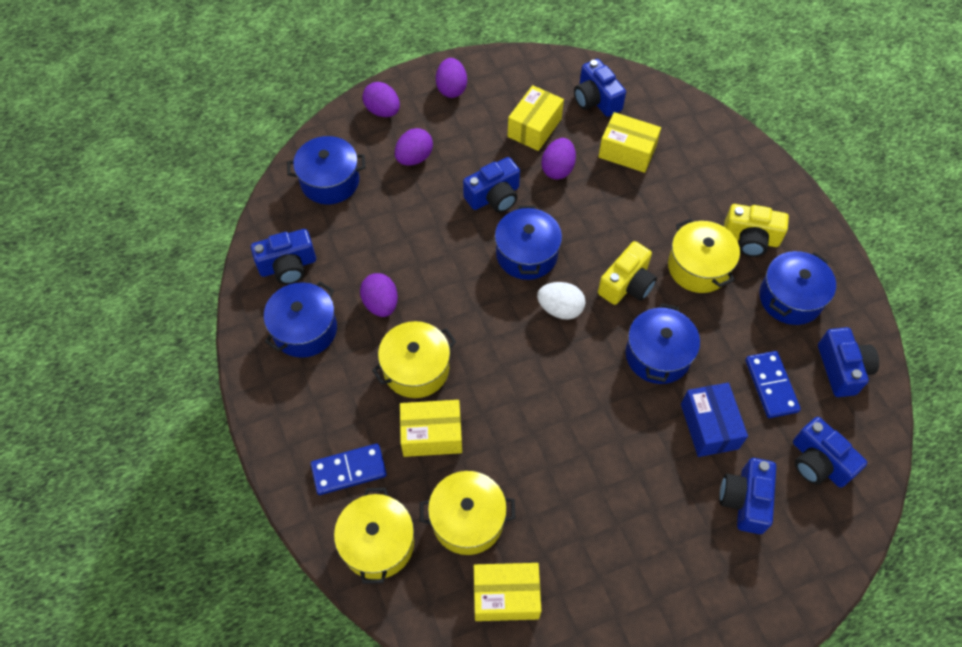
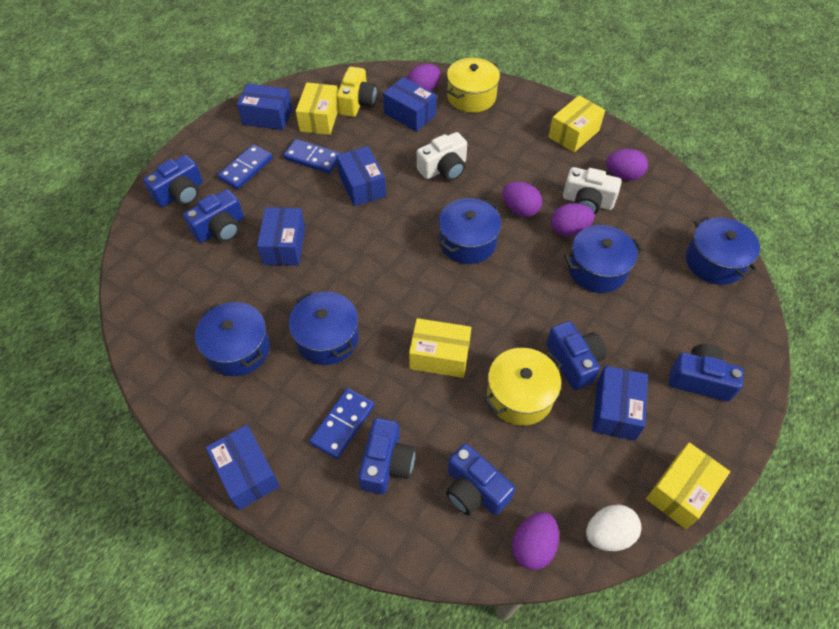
blue box: [681,383,748,457] = 1 -> [206,425,280,510] [237,84,292,130] [257,207,305,266] [336,146,386,206] [383,77,437,132] [592,366,648,441] = 6
blue domino: [311,443,387,495] [745,351,801,418] = 2 -> [217,144,273,189] [283,139,341,174] [309,388,375,459] = 3
white camera: none = 0 -> [417,132,467,181] [563,167,621,215] = 2
yellow camera: [598,241,657,305] [724,204,789,257] = 2 -> [336,67,377,117] = 1
yellow pot: [334,488,414,584] [372,321,456,398] [420,471,516,555] [668,218,740,293] = 4 -> [447,58,500,113] [485,348,562,426] = 2

